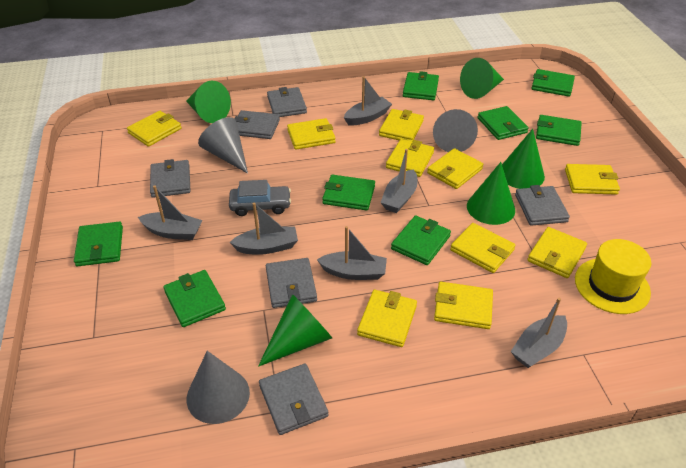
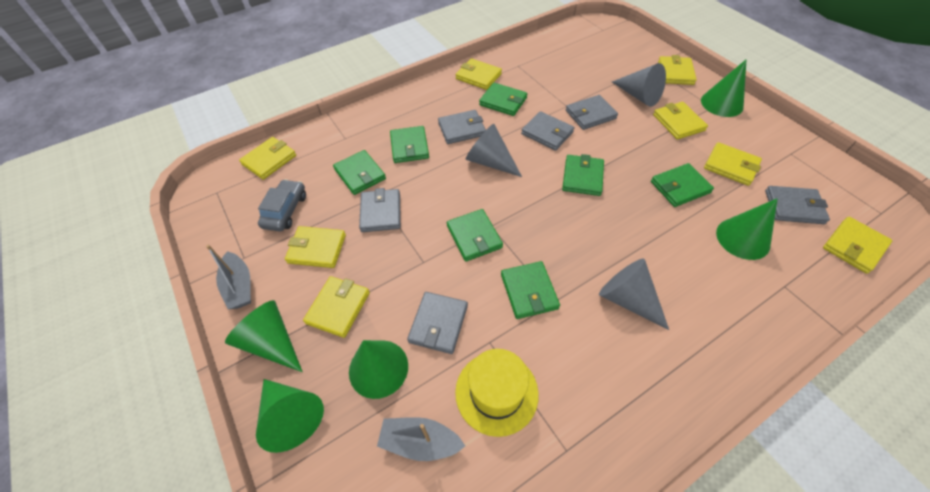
green wallet: [74,222,123,266] [163,270,226,327] [322,175,375,211] [391,215,451,265] [403,71,439,100] [478,106,529,140] [531,69,575,97] [536,115,582,146] = 8 -> [333,150,386,195] [390,126,429,163] [447,209,503,262] [479,83,527,116] [501,261,560,319] [562,154,604,196] [651,163,714,207] = 7
grey boat: [138,186,203,240] [229,202,298,255] [317,226,387,280] [344,76,392,126] [380,149,417,213] [511,298,567,368] = 6 -> [206,245,251,309] [377,417,465,461] = 2
yellow wallet: [127,111,182,147] [287,118,336,150] [357,290,417,347] [379,109,424,141] [386,139,434,177] [427,148,483,189] [434,282,493,329] [450,223,516,273] [527,227,587,278] [565,164,620,195] = 10 -> [239,137,296,180] [285,226,346,268] [303,276,370,338] [456,59,502,90] [653,102,708,140] [658,55,697,85] [704,142,762,186] [823,217,892,274] = 8

